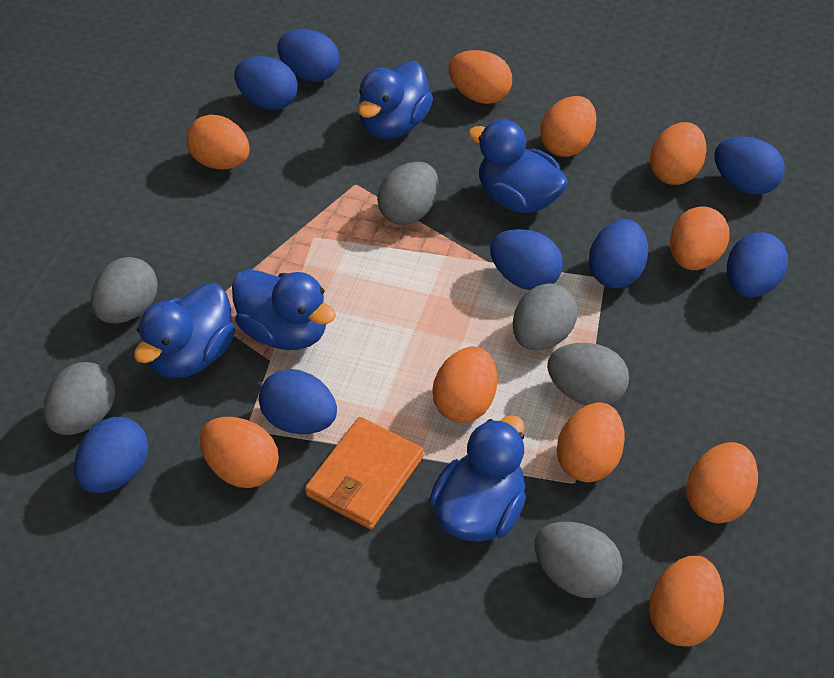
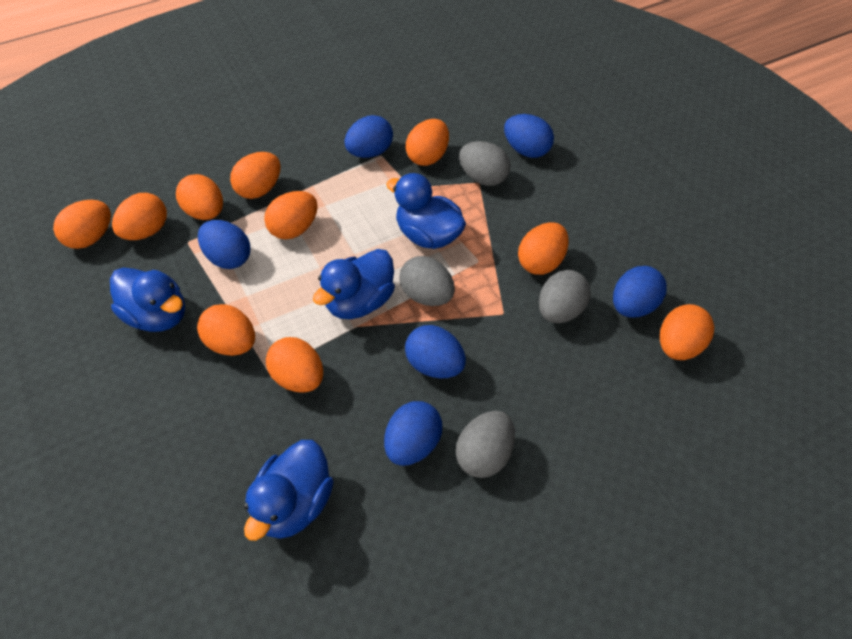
blue duck: [134,283,235,378] [232,269,336,350] [358,61,433,139] [429,415,526,542] [468,119,568,213] = 5 -> [110,267,185,332] [244,440,334,541] [313,249,395,319] [386,173,466,249] = 4
blue egg: [74,417,149,493] [234,56,298,110] [259,369,337,434] [277,29,339,82] [490,229,563,290] [589,219,648,288] [714,136,785,195] [727,232,788,297] = 8 -> [198,220,251,269] [344,115,393,158] [384,401,442,466] [405,325,466,378] [504,114,554,158] [613,266,667,318] = 6
grey egg: [43,362,115,435] [91,257,158,323] [377,162,439,225] [513,283,578,351] [534,522,622,598] [547,343,629,405] = 6 -> [400,256,455,306] [456,411,515,478] [459,141,510,186] [539,270,591,323] = 4
orange wallet: [305,417,424,529] = 1 -> none = 0

